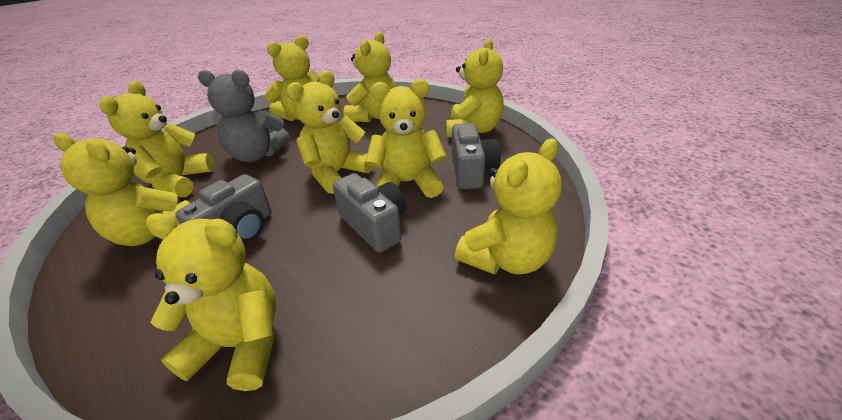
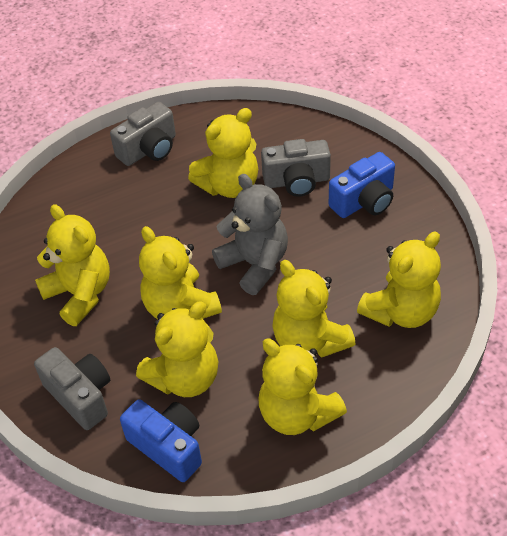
blue camera: none = 0 -> [120,399,202,482] [329,152,395,218] = 2
yellow teddy bear: [54,133,190,246] [99,81,214,197] [146,213,276,391] [265,35,319,121] [286,71,373,194] [343,32,396,122] [365,79,446,198] [446,38,504,138] [455,138,561,275] = 9 -> [35,204,110,326] [136,301,218,397] [139,226,222,319] [188,108,258,198] [258,339,347,435] [272,260,355,358] [357,231,441,328] = 7

